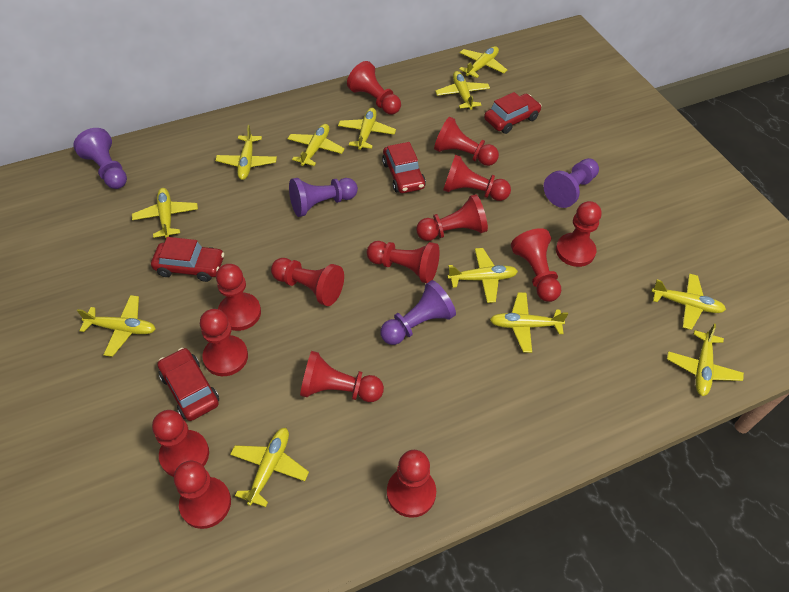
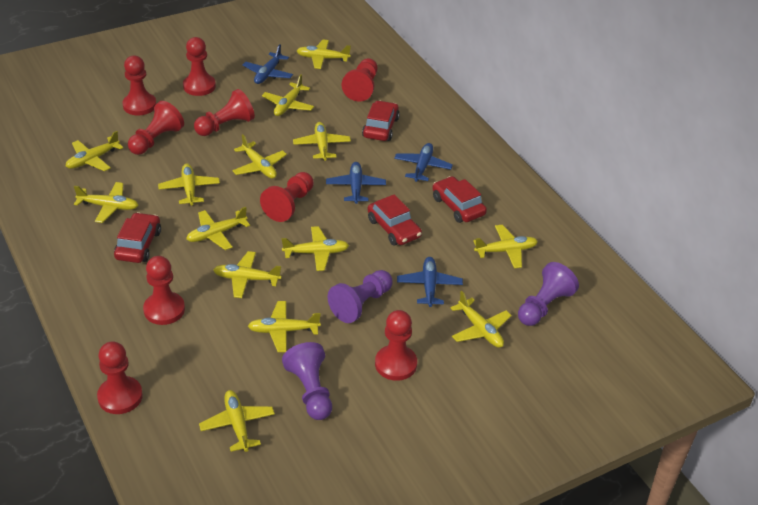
blue plane: none = 0 -> [242,44,293,84] [326,162,386,204] [394,143,453,182] [397,257,463,307] = 4
purple pawn: [73,128,127,189] [289,178,358,217] [380,280,456,345] [543,158,599,208] = 4 -> [282,342,332,420] [328,270,393,323] [518,262,579,326] = 3
red pawn: [152,410,209,477] [174,461,231,529] [200,309,248,376] [216,264,261,331] [271,258,344,306] [300,351,384,402] [347,61,401,114] [367,241,440,283] [387,450,436,518] [416,194,488,241] [434,117,499,166] [443,155,511,201] [511,228,561,302] [556,201,601,267] = 14 -> [97,341,143,414] [122,56,156,115] [128,101,184,155] [143,256,185,325] [183,37,216,96] [194,89,255,136] [260,172,314,222] [342,58,378,102] [375,310,417,381] = 9
yellow plane: [77,295,156,357] [132,188,198,238] [215,125,277,180] [230,428,309,507] [287,124,345,166] [338,108,396,150] [435,71,490,110] [447,248,518,303] [459,46,507,78] [490,292,568,353] [651,273,726,330] [667,324,744,396] = 12 -> [65,131,123,171] [74,182,139,223] [158,163,220,206] [186,207,250,250] [199,390,275,452] [213,251,282,298] [232,134,287,179] [248,301,321,352] [262,75,314,116] [282,226,349,271] [293,122,351,161] [297,40,351,69] [450,291,512,348] [473,225,538,268] = 14

